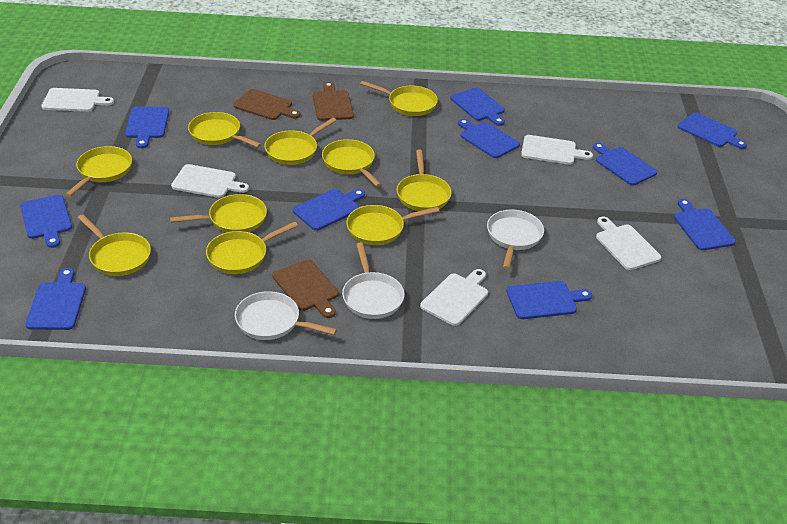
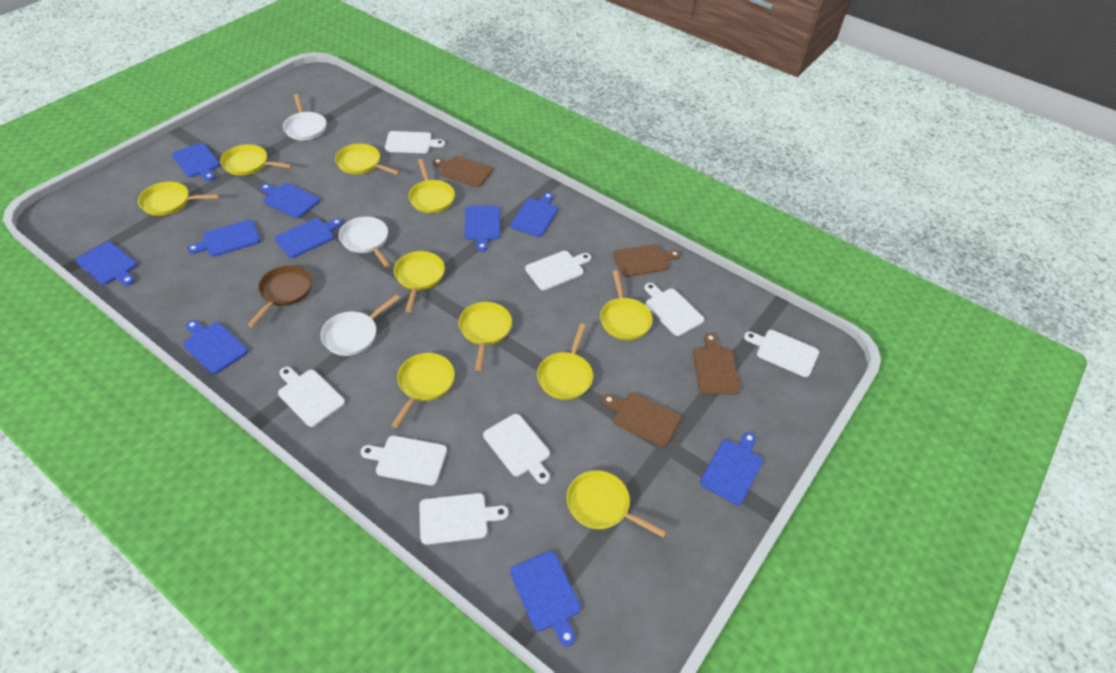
brown cutting board: [233,89,301,120] [272,259,339,318] [313,82,354,121] = 3 -> [433,156,493,187] [602,392,681,447] [613,244,681,277] [693,333,740,394] = 4
brown pan: none = 0 -> [247,265,312,327] = 1
white cutting board: [41,88,114,112] [171,164,249,198] [420,269,488,326] [521,135,593,165] [596,217,661,270] = 5 -> [278,367,345,427] [361,436,447,486] [385,131,445,153] [419,493,509,545] [483,414,550,484] [525,251,591,290] [644,283,704,336] [744,330,819,377] = 8

